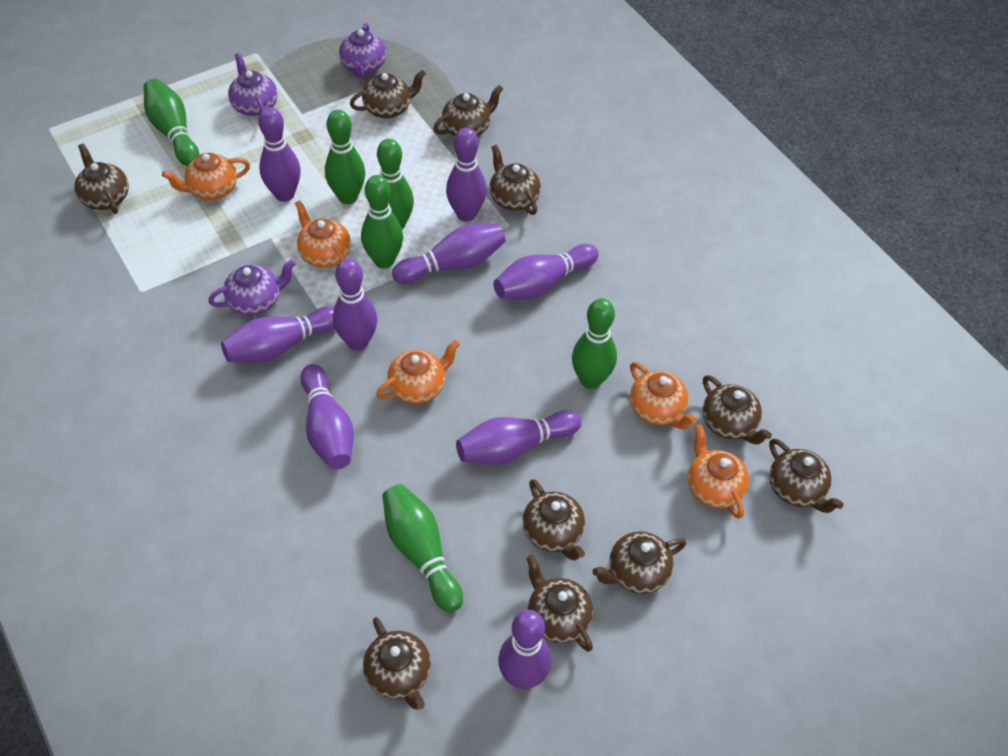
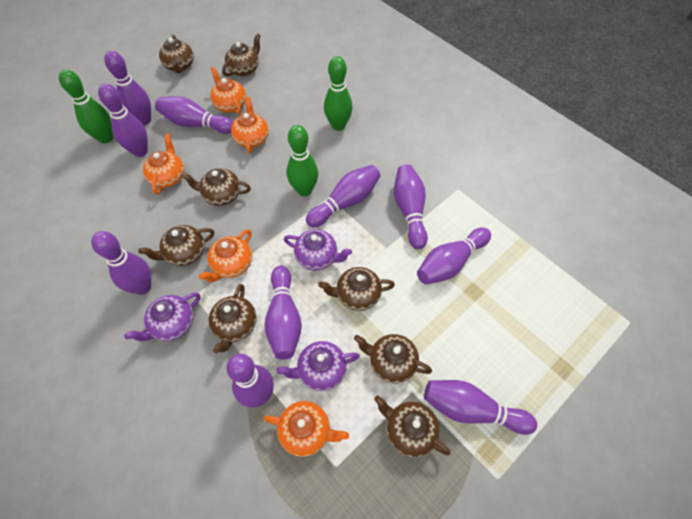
brown teapot: [75,143,129,214] [350,70,426,119] [363,617,431,710] [433,85,503,136] [490,145,541,215] [522,479,585,560] [526,555,593,652] [592,531,686,594] [702,375,772,445] [769,439,844,513] = 10 -> [139,225,214,266] [159,35,194,73] [181,168,251,206] [209,284,257,353] [222,33,261,77] [318,267,395,311] [354,334,432,384] [374,396,450,457] = 8
green bowling pin: [144,79,199,166] [325,110,365,204] [361,175,403,269] [377,139,414,230] [382,484,463,612] [572,298,617,389] = 6 -> [59,69,113,143] [287,125,318,196] [324,56,353,131] = 3
purple bowling pin: [221,306,335,363] [258,107,301,202] [300,364,354,470] [333,259,377,351] [392,223,506,284] [446,128,487,222] [456,410,582,465] [493,244,598,299] [498,610,552,689] = 9 -> [91,231,151,295] [98,84,148,157] [104,51,151,125] [155,96,233,134] [226,354,274,407] [264,266,302,360] [306,165,380,228] [394,164,428,249] [417,227,491,285] [424,380,537,435] = 10

